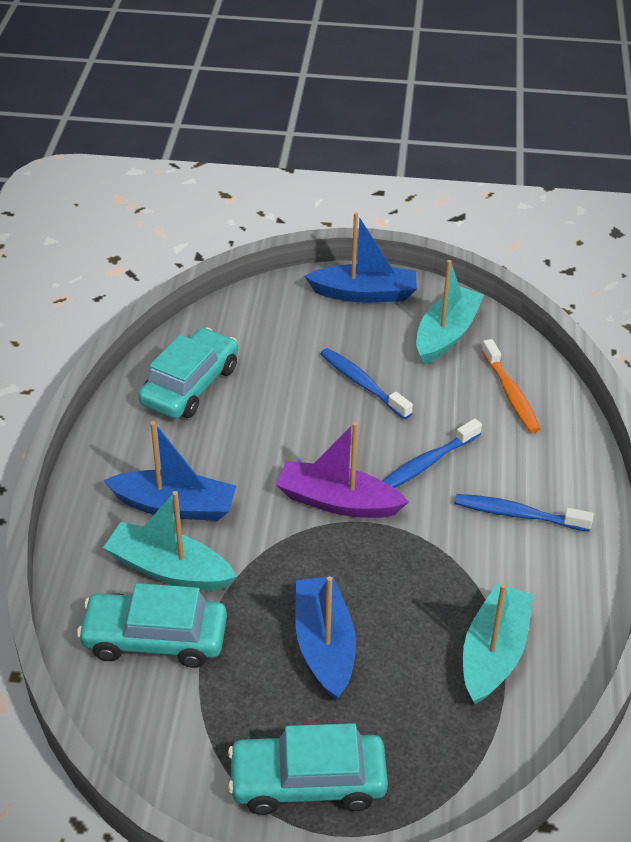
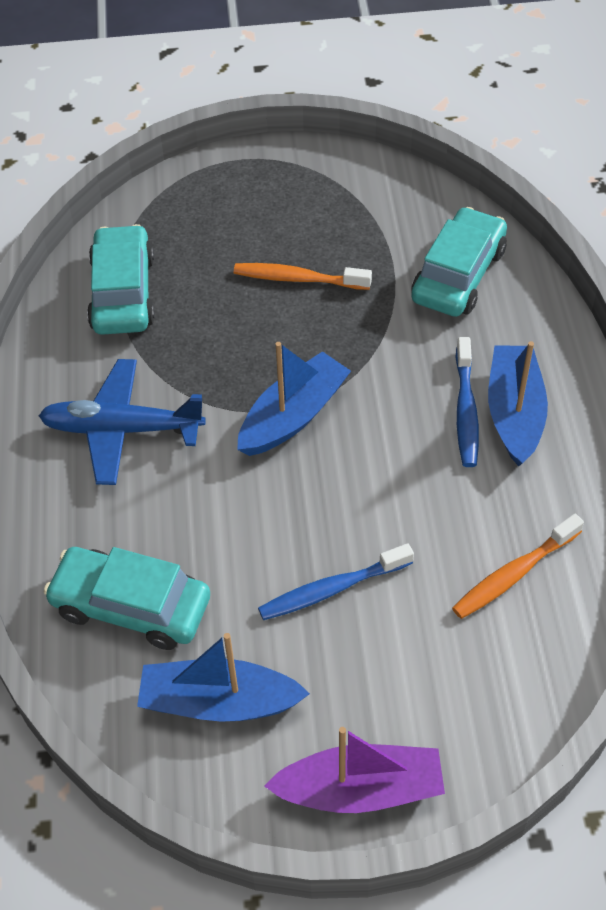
blue plane: none = 0 -> [39,359,206,485] = 1
blue toothbrush: [320,348,413,419] [382,419,482,488] [454,494,594,531] = 3 -> [258,543,414,620] [455,337,479,467] = 2
orange toothbrush: [482,339,540,433] = 1 -> [234,263,372,290] [452,514,584,619] = 2
turquoise boat: [103,491,237,590] [416,260,484,364] [463,583,533,704] = 3 -> none = 0

